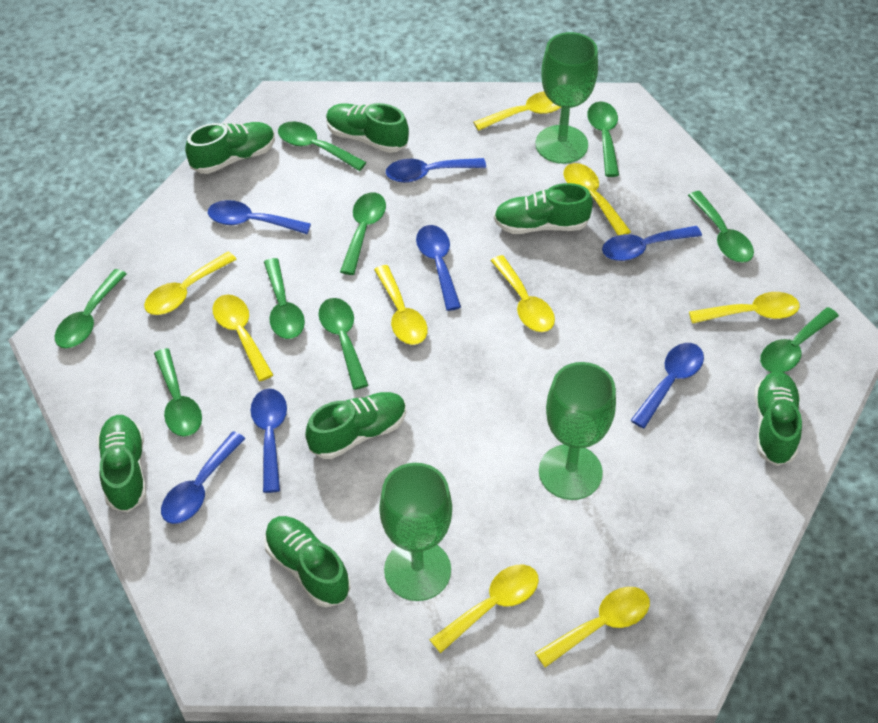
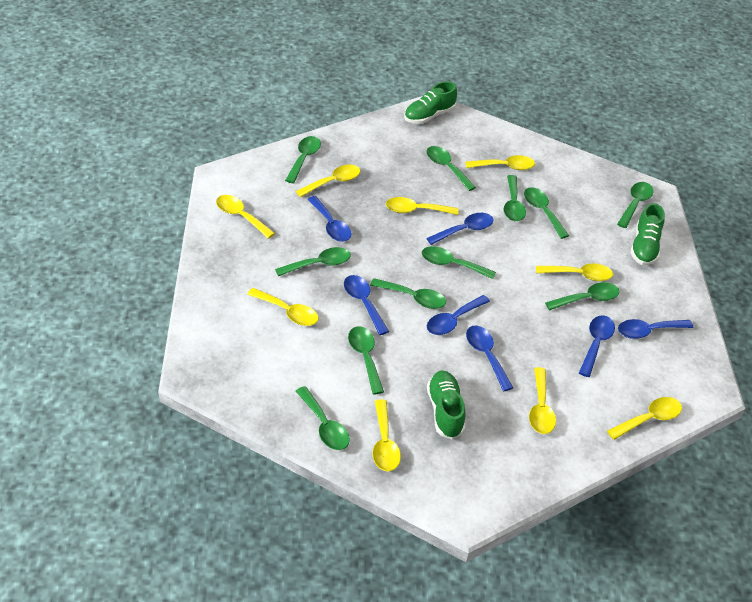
green goblet: [379,463,452,601] [536,32,598,164] [539,362,616,500] = 3 -> none = 0
green shoe: [97,415,146,512] [185,122,275,174] [264,516,351,608] [305,392,406,459] [326,103,409,153] [494,183,593,234] [754,371,802,466] = 7 -> [404,81,457,124] [427,371,466,439] [630,203,665,265] = 3
green spoon: [55,269,127,349] [154,348,202,437] [264,258,305,339] [278,122,367,171] [318,298,368,390] [340,192,386,275] [587,101,619,177] [688,191,754,263] [760,307,839,373] = 9 -> [275,247,351,276] [285,136,321,184] [296,386,350,450] [348,326,384,395] [370,278,446,309] [422,246,496,279] [427,146,476,191] [503,175,526,221] [524,187,569,239] [545,282,620,310] [617,182,653,228] = 11

